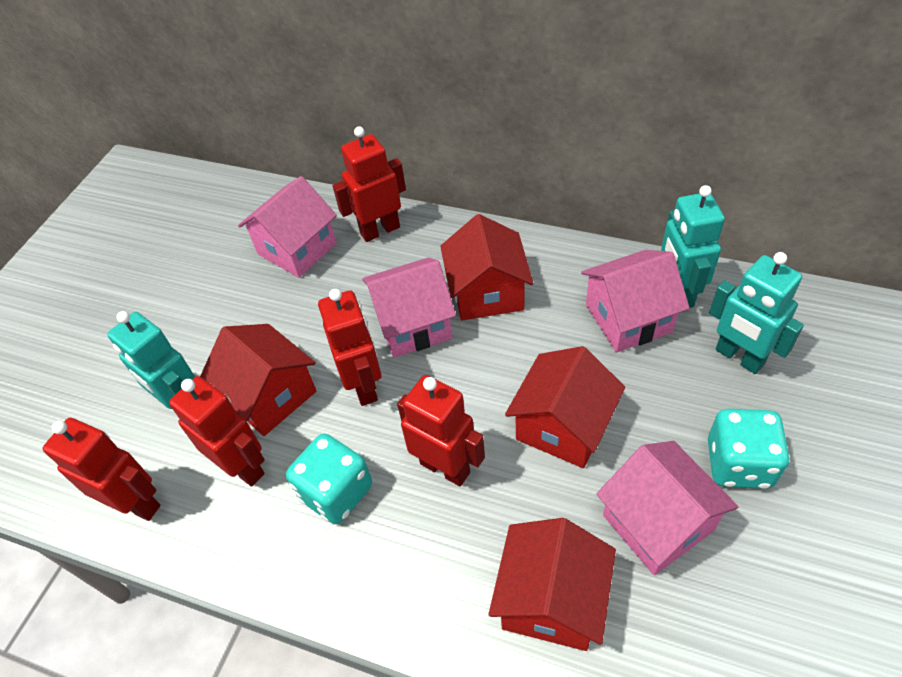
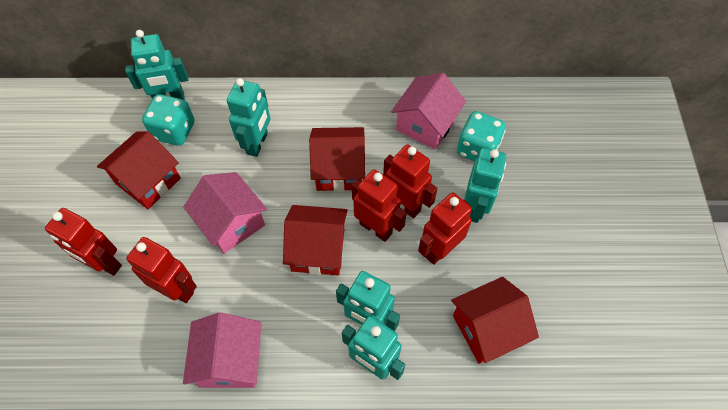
pink house: [238,176,337,278] [362,257,456,358] [581,250,690,352] [597,441,738,575] = 4 -> [183,172,267,254] [183,312,262,388] [391,73,466,150] = 3
turquoise robot: [107,311,195,409] [661,185,725,308] [709,252,804,374] = 3 -> [125,30,188,100] [227,78,271,157] [336,271,400,331] [342,316,405,380] [464,148,506,223] = 5

